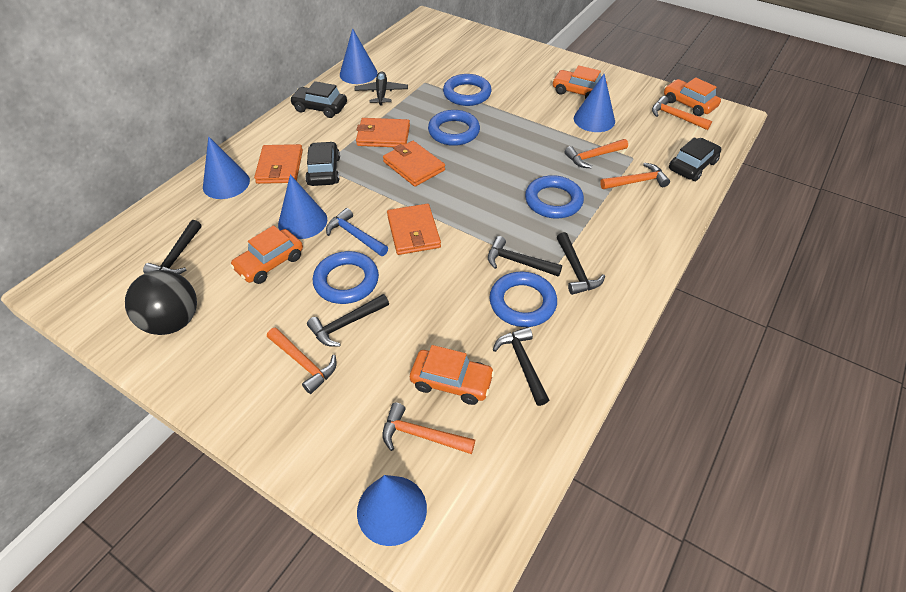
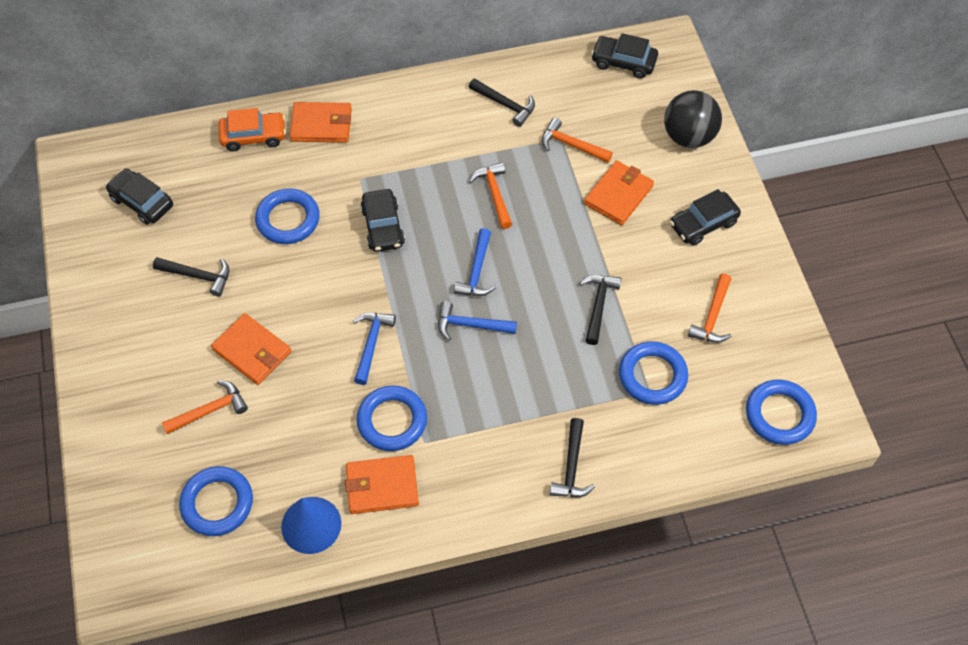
black car: [290,81,347,118] [305,141,340,186] [669,137,721,181] = 3 -> [106,169,173,225] [360,189,405,252] [591,33,658,79] [670,189,741,246] = 4
black hammer: [143,220,201,274] [307,294,389,347] [488,236,562,277] [493,327,549,406] [557,232,605,295] = 5 -> [153,257,229,297] [469,78,535,127] [550,418,595,498] [580,275,622,345] = 4
black plane: [354,71,408,106] = 1 -> none = 0
blue cone: [203,136,250,199] [278,174,327,239] [340,28,378,84] [357,475,427,546] [574,74,615,132] = 5 -> [281,497,341,554] = 1
blue hammer: [326,208,388,256] = 1 -> [353,313,396,385] [438,301,517,341] [454,228,496,296] = 3
orange car: [230,225,303,284] [410,345,495,405] [552,65,607,99] [664,77,721,116] = 4 -> [218,108,286,151] = 1
orange hammer: [267,327,337,394] [382,403,475,454] [564,139,628,168] [600,163,670,189] [652,96,712,130] = 5 -> [162,380,248,434] [469,162,512,229] [542,118,613,163] [688,274,732,343] = 4

